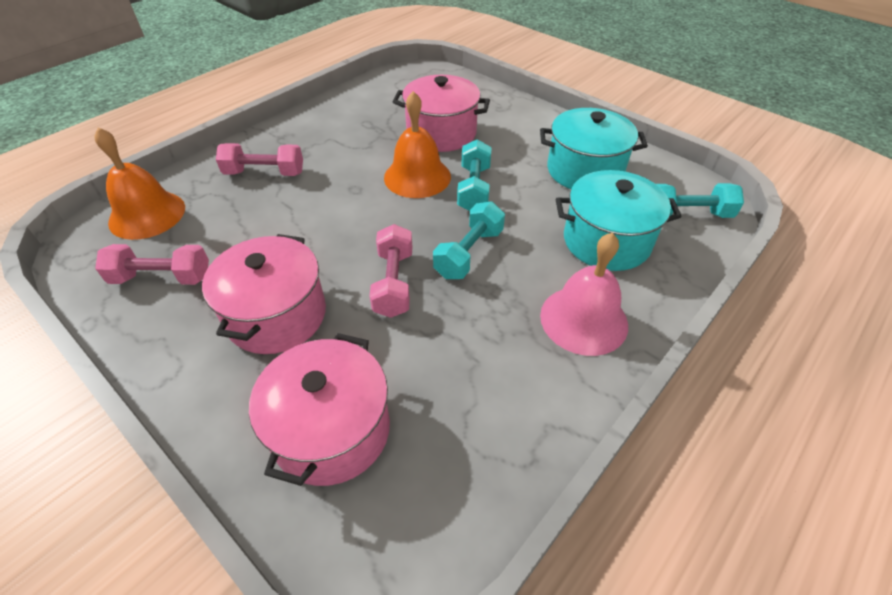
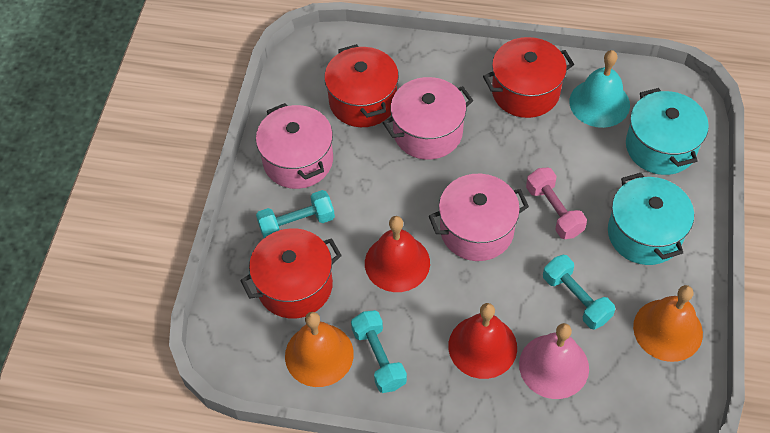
pink dumbbell: [95,244,209,285] [216,143,303,176] [369,224,412,318] = 3 -> [526,167,587,239] = 1
red bell: none = 0 -> [365,216,430,292] [448,303,517,379] = 2
red pot: none = 0 -> [240,228,342,318] [324,44,399,127] [483,37,574,118] = 3
turquoise bell: none = 0 -> [570,50,630,128] = 1

